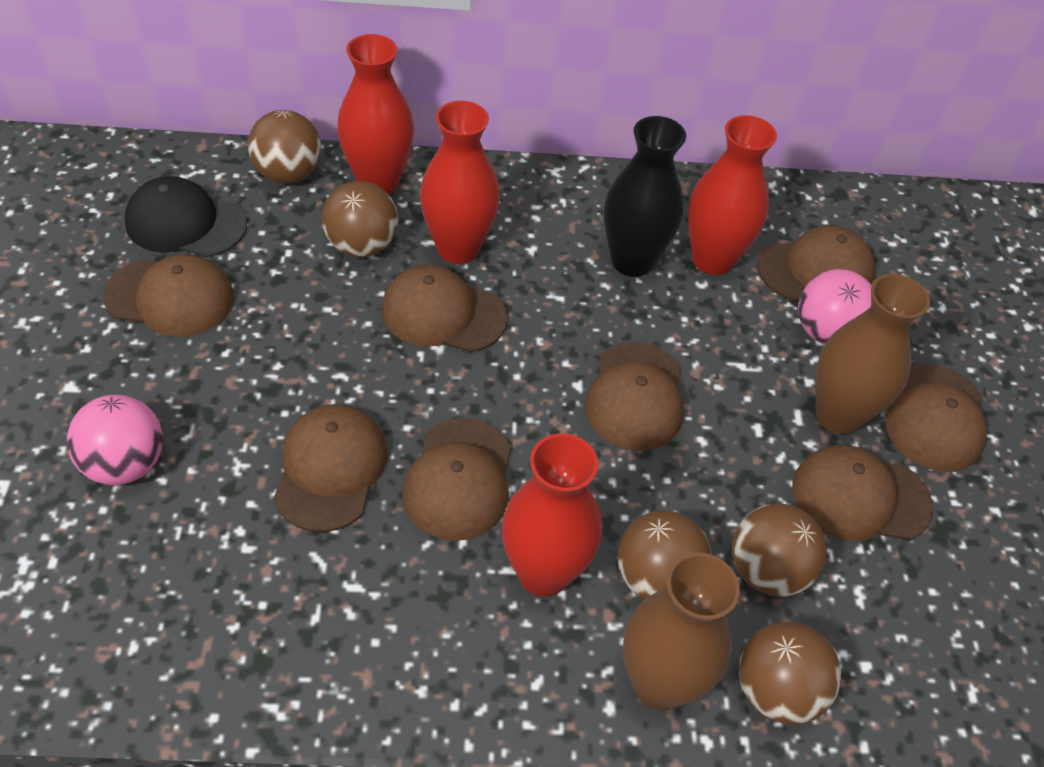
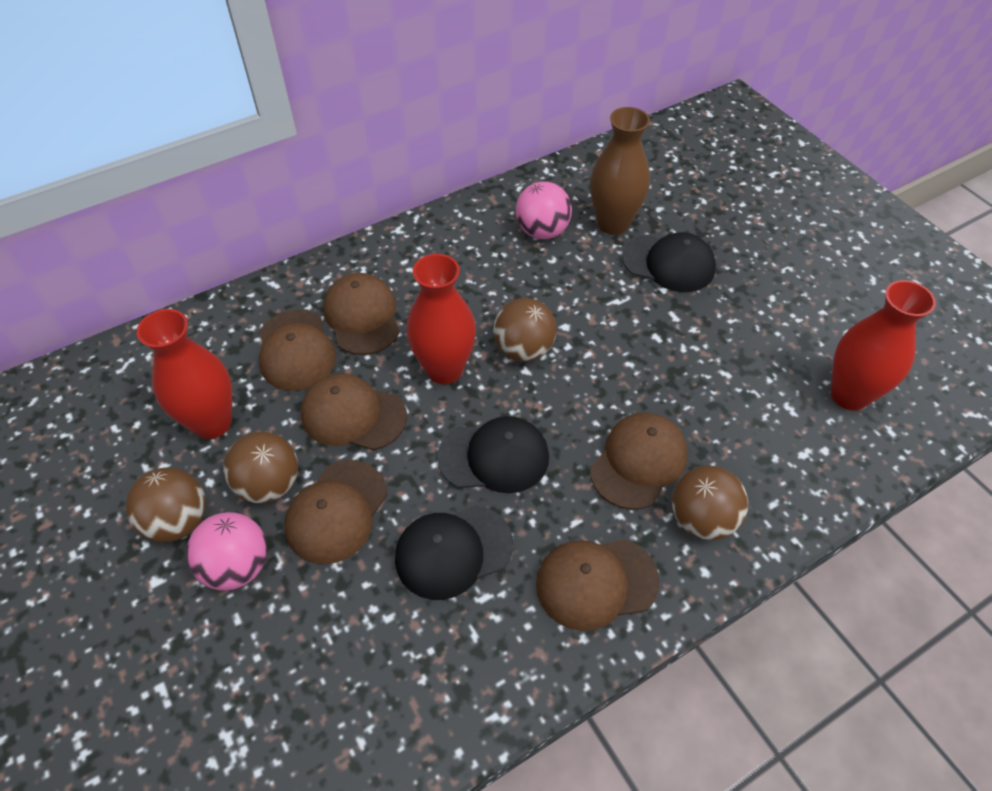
black cap: [125,176,247,257] = 1 -> [395,505,513,600] [437,416,549,493] [622,232,716,292] = 3
black vase: [604,116,686,277] = 1 -> none = 0
brown ball: [248,110,321,184] [322,181,398,257] [618,510,712,600] [732,503,827,597] [739,621,841,725] = 5 -> [126,468,206,542] [223,431,298,503] [493,298,557,362] [672,466,748,540] = 4
brown cap: [103,254,234,337] [273,404,388,532] [382,264,507,352] [402,418,512,541] [585,342,684,451] [757,225,875,301] [792,445,933,541] [886,364,987,472] = 8 -> [259,310,336,391] [284,460,387,564] [301,373,407,450] [323,273,400,355] [536,539,659,631] [590,413,688,510] = 6
brown vase: [623,553,740,711] [815,274,930,434] = 2 -> [590,107,650,235] = 1
red vase: [337,34,414,194] [420,101,500,264] [502,433,602,597] [688,115,777,275] = 4 -> [137,309,232,439] [407,254,476,384] [831,280,936,411] = 3

